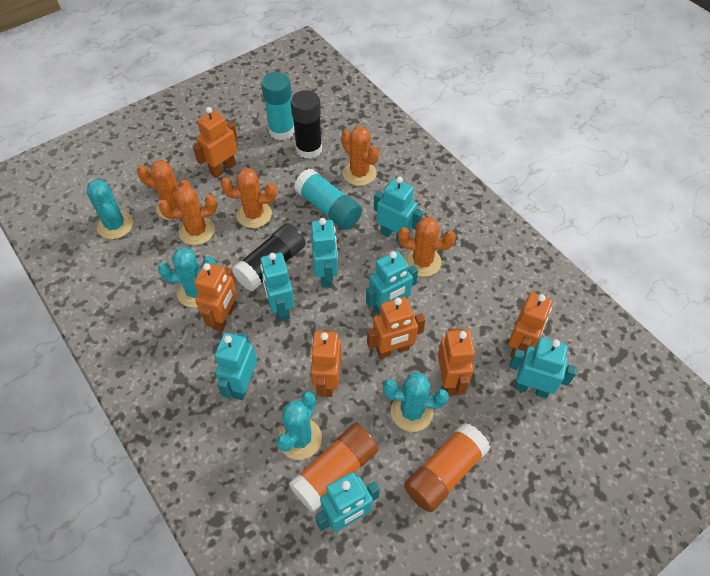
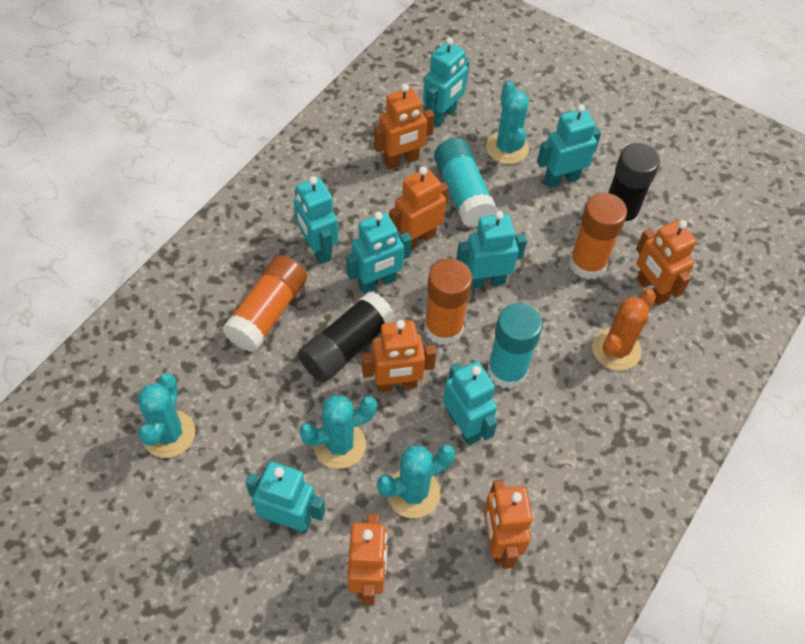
orange cactus: [137,160,190,220] [159,185,217,245] [221,168,277,228] [341,126,379,186] [398,217,456,277] = 5 -> [592,289,656,371] = 1
orange glue stick: [289,424,378,512] [404,423,490,512] = 2 -> [222,255,307,352] [424,259,472,345] [569,193,627,279] = 3

